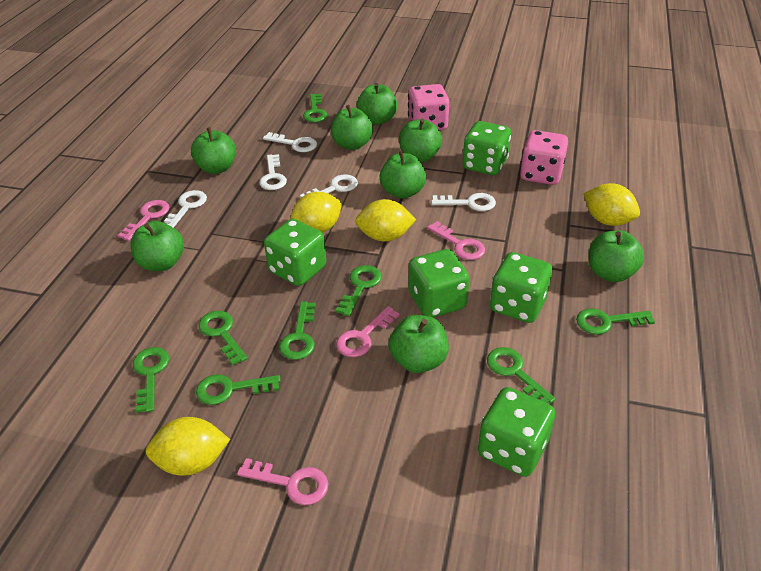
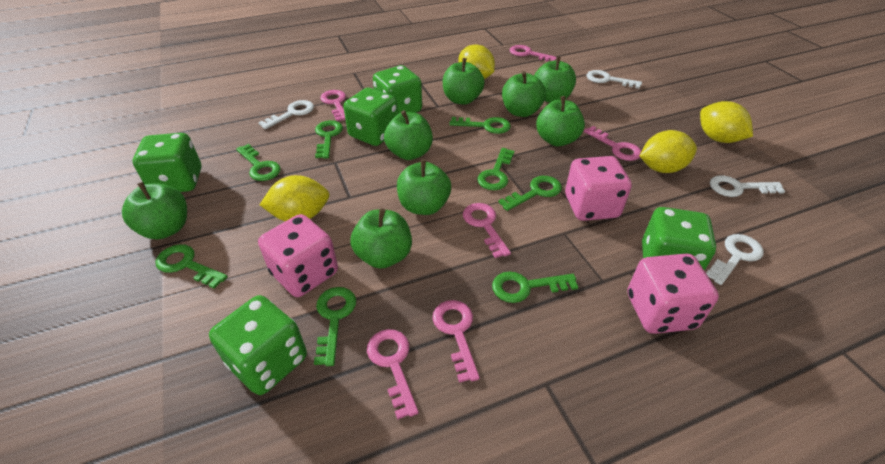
pink dice: [408,84,449,130] [520,130,568,185] = 2 -> [258,214,338,297] [565,156,632,221] [627,253,719,334] = 3
pink key: [118,200,169,241] [237,458,328,505] [336,306,399,357] [427,221,485,260] = 4 -> [320,90,346,121] [367,329,419,420] [432,300,480,383] [463,203,511,258] [510,45,556,61] [584,126,641,161] = 6
white key: [164,190,207,228] [259,154,287,190] [263,132,317,152] [300,175,358,198] [431,193,496,211] = 5 -> [258,100,314,129] [587,70,642,89] [706,234,763,285] [710,175,785,197] = 4

